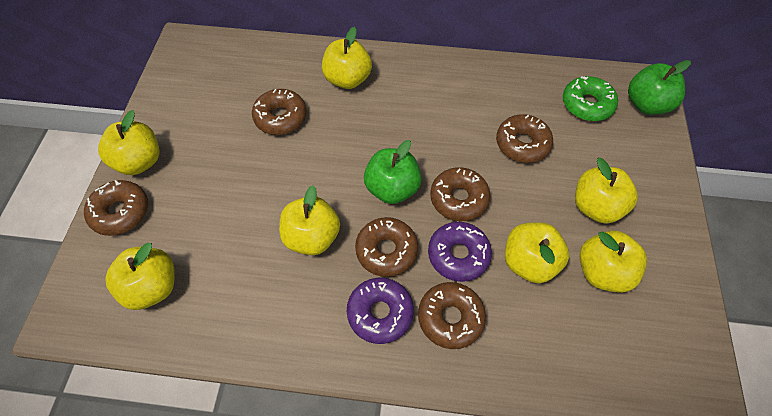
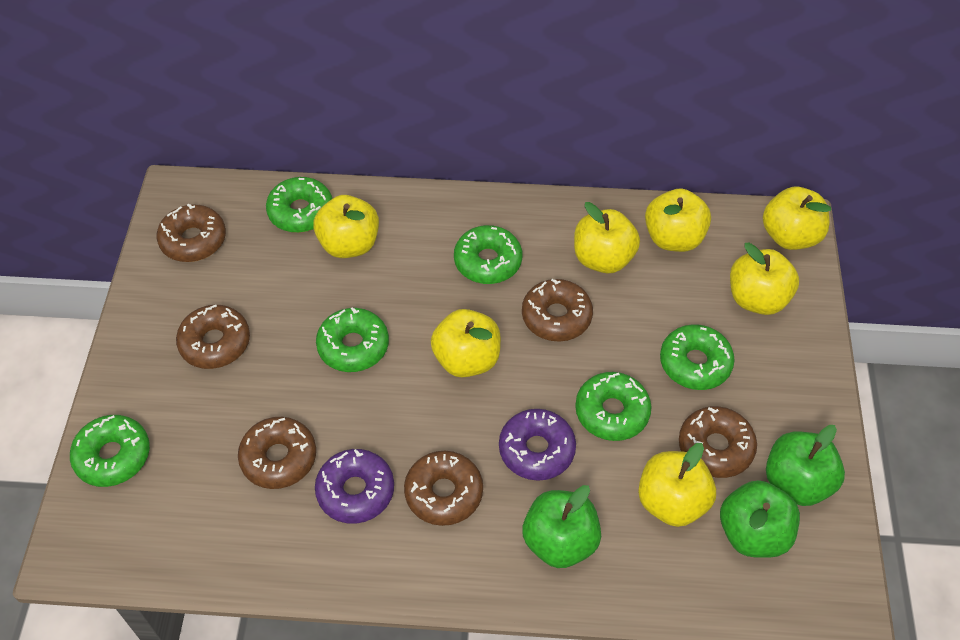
green apple: [364,140,422,204] [628,60,691,115] = 2 -> [523,485,601,568] [720,480,800,558] [766,425,845,506] = 3
green donut: [563,76,618,121] = 1 -> [70,415,150,487] [266,177,332,233] [316,307,389,372] [454,225,522,284] [575,372,651,441] [660,324,735,390] = 6

